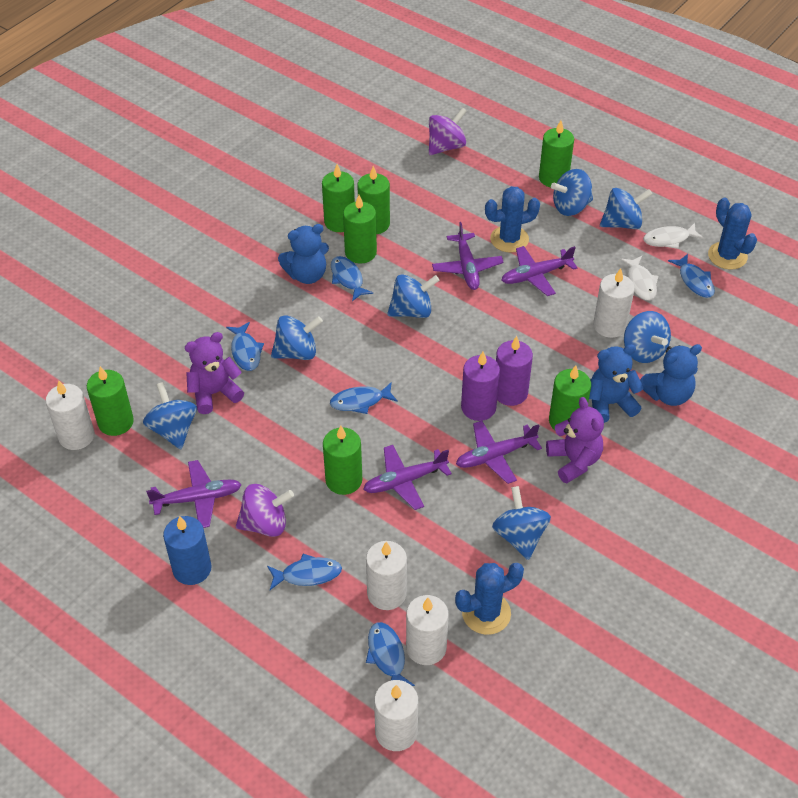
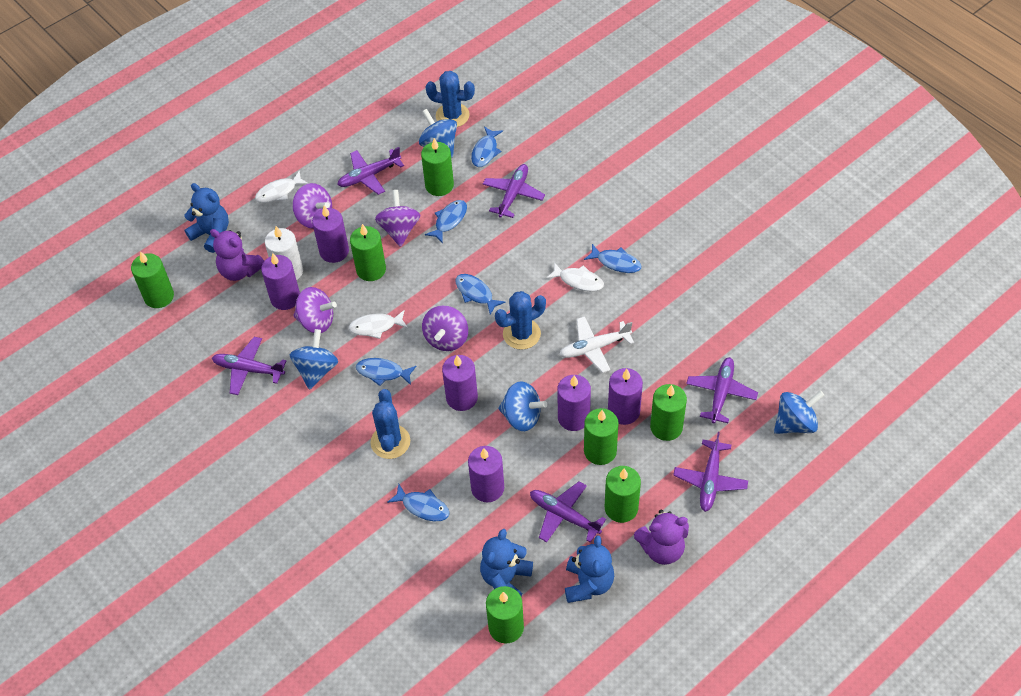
blue candle: [163,516,212,585] = 1 -> none = 0
blue spinning top: [143,382,197,449] [271,315,323,360] [387,275,440,318] [492,486,551,560] [551,169,593,216] [600,188,652,229] [624,311,671,363] = 7 -> [290,329,338,390] [419,109,457,158] [498,381,547,431] [774,390,824,434] = 4
purple candle: [461,352,500,421] [496,336,533,406] = 2 -> [261,253,300,310] [312,206,349,263] [442,355,478,411] [468,446,504,502] [558,375,591,431] [608,368,643,425] = 6
purple plane: [146,460,242,528] [363,445,452,510] [432,222,504,290] [456,421,542,484] [502,246,578,296] = 5 -> [212,337,286,395] [337,147,404,195] [483,164,545,218] [530,481,606,542] [674,432,748,512] [686,357,758,423] = 6
purple spinning top: [236,484,294,537] [429,107,467,155] = 2 -> [292,183,332,229] [293,287,337,333] [375,190,420,247] [422,306,468,351] = 4
white candle: [46,380,95,450] [366,541,407,610] [374,680,418,751] [406,595,449,665] [593,268,635,338] = 5 -> [265,226,303,280] = 1
white fish: [620,256,659,301] [643,223,704,249] = 2 -> [255,171,309,203] [348,310,408,339] [546,262,604,291] = 3
white plane: none = 0 -> [559,316,634,373] = 1

